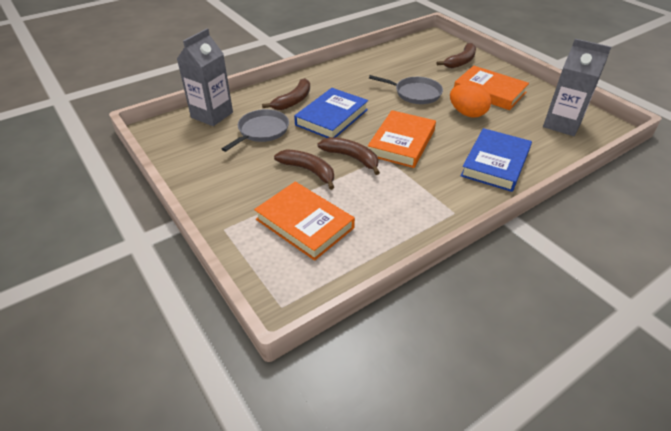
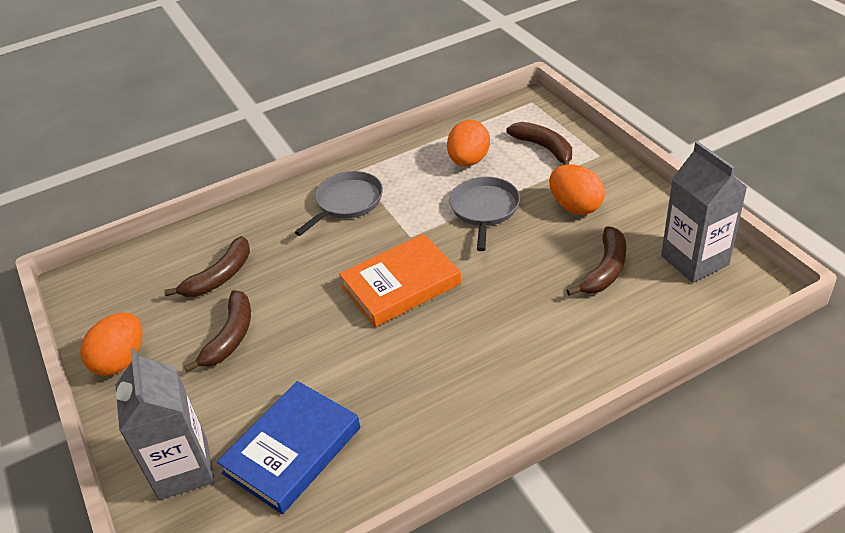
blue book: [294,88,368,138] [460,128,532,192] = 2 -> [217,381,360,514] = 1
orange book: [254,182,355,261] [368,110,436,168] [454,66,529,110] = 3 -> [339,234,461,327] = 1
orange egg: [450,83,491,118] = 1 -> [80,313,143,376] [447,120,490,166] [549,164,605,215] = 3

